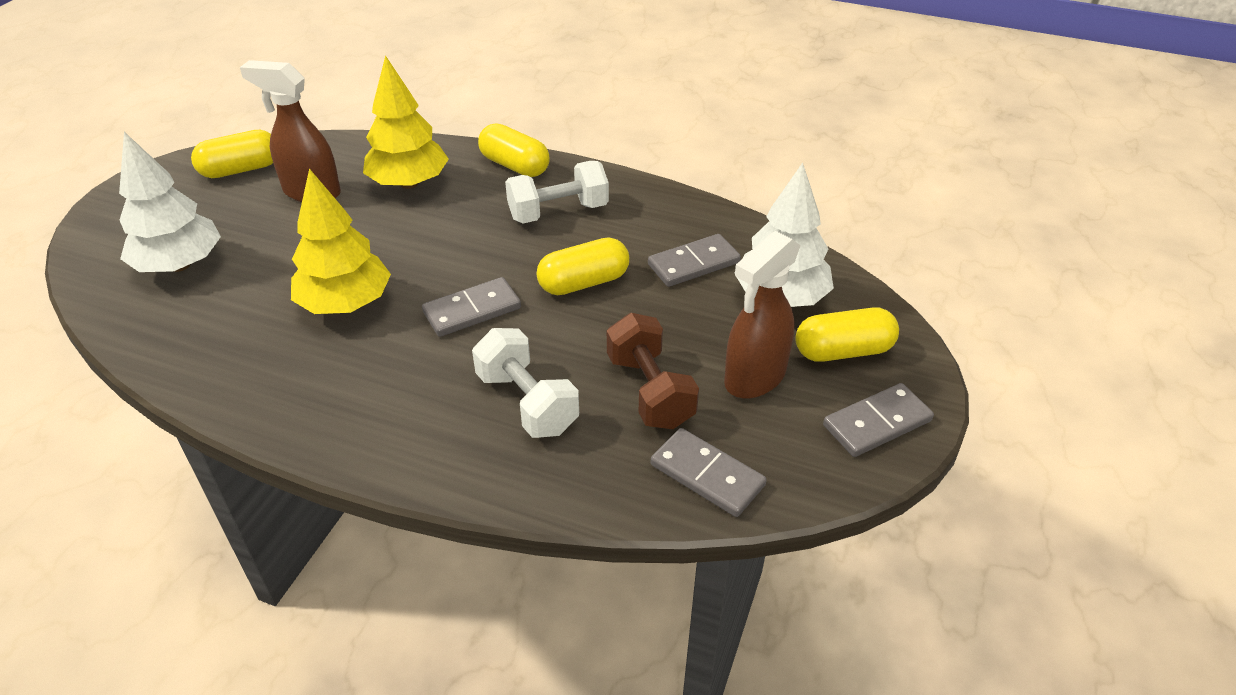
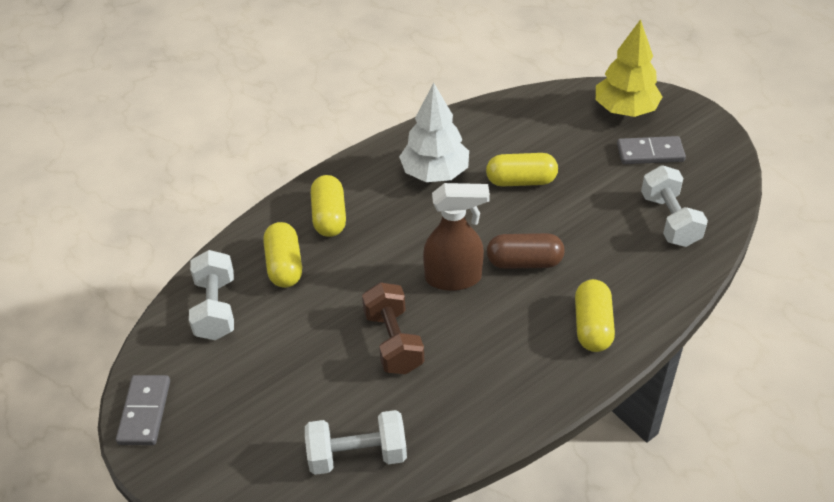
brown capsule: none = 0 -> [487,233,565,269] = 1
brown spray bottle: [240,60,341,202] [724,231,800,399] = 2 -> [423,183,490,291] = 1
grey domino: [422,277,521,337] [648,234,741,287] [651,428,767,517] [823,383,934,457] = 4 -> [116,375,170,445] [617,136,686,164] = 2
white dumbbell: [472,328,579,438] [505,161,609,223] = 2 -> [189,250,234,340] [305,410,407,475] [641,165,708,247] = 3
white tree: [119,132,221,272] [734,163,834,307] = 2 -> [399,83,469,182] = 1
yellow tree: [291,168,391,314] [363,55,449,189] = 2 -> [596,19,663,117] = 1

